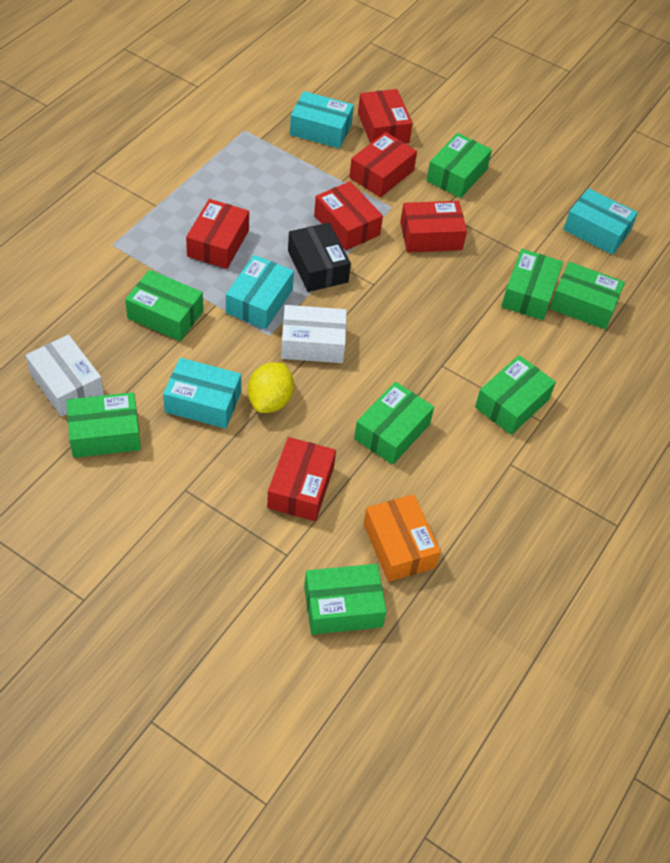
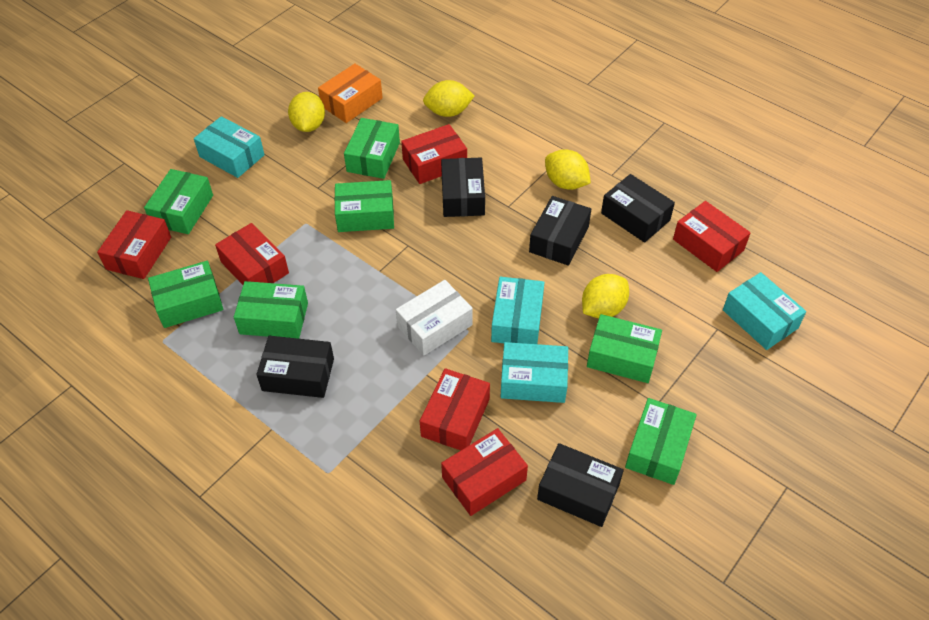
black box: [288,223,351,292] = 1 -> [256,336,334,398] [441,158,485,217] [529,196,591,266] [537,443,624,527] [601,174,675,243] = 5
green box: [67,392,141,458] [125,270,203,341] [304,564,387,635] [354,382,434,465] [426,133,492,198] [475,355,556,435] [501,249,563,320] [550,262,625,330] = 8 -> [144,169,213,234] [148,261,224,328] [234,281,308,339] [335,180,394,232] [344,118,400,179] [587,314,662,383] [625,398,697,485] = 7
white box: [26,335,104,417] [281,305,347,363] = 2 -> [396,280,473,355] = 1
yellow lemon: [248,362,294,413] = 1 -> [288,92,325,132] [423,80,474,117] [545,149,591,190] [582,274,629,318] = 4

